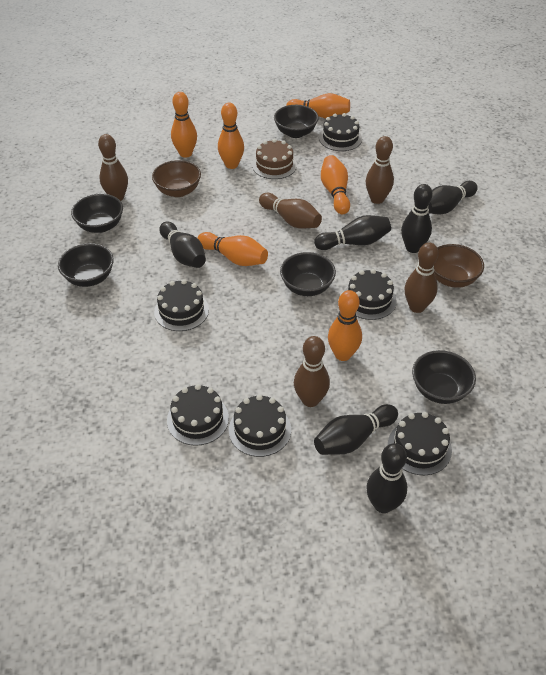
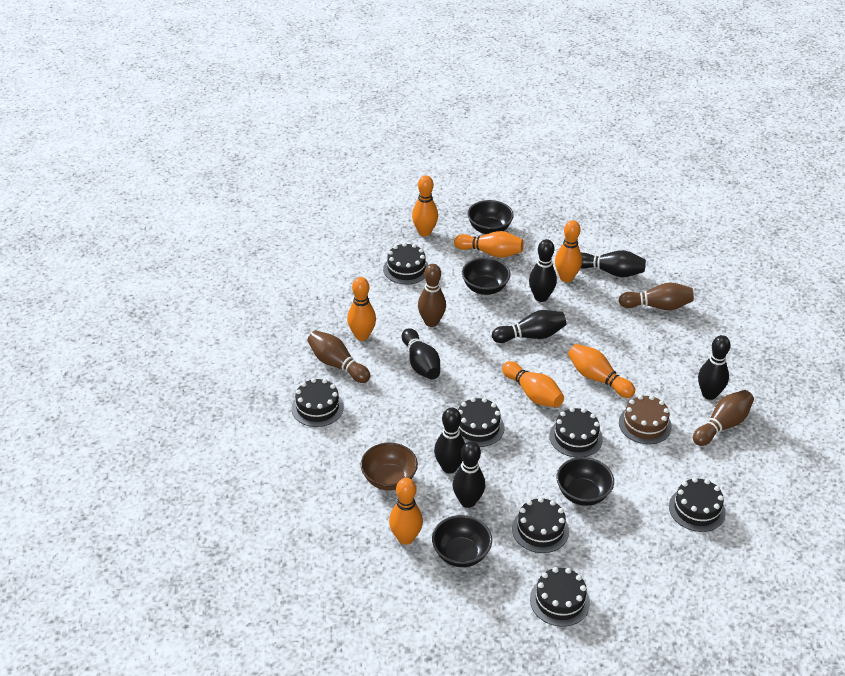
black bowl: [58,243,114,287] [71,194,123,233] [274,105,319,138] [280,252,336,296] [412,350,476,404] = 5 -> [432,515,492,567] [462,257,510,295] [467,200,514,234] [556,457,614,506] = 4
black bowling pin: [159,222,206,268] [314,215,391,250] [314,404,398,455] [366,443,407,513] [401,184,433,253] [428,181,478,215] = 6 -> [402,328,440,380] [434,408,465,473] [453,441,485,508] [492,310,566,343] [529,239,557,302] [581,250,646,277] [698,335,731,400] = 7
black cake: [154,279,209,331] [167,384,229,446] [229,394,291,457] [319,113,362,151] [344,269,397,320] [388,412,452,475] = 6 -> [292,378,344,427] [383,243,428,285] [458,397,504,447] [512,497,569,553] [530,567,590,627] [549,407,603,458] [669,477,726,532] = 7
brown bowl: [152,160,201,197] [434,244,484,288] = 2 -> [360,443,418,490] = 1
brown bowling pin: [98,134,128,201] [259,193,322,229] [294,336,330,407] [366,136,394,204] [404,243,439,313] = 5 -> [307,331,370,383] [418,264,446,327] [619,282,694,310] [693,390,754,446] = 4
orange bowling pin: [171,92,197,158] [198,232,268,266] [218,103,244,169] [286,93,350,119] [321,155,350,214] [328,290,362,361] = 6 -> [347,277,376,341] [389,478,423,545] [412,175,438,237] [454,231,524,258] [502,361,564,407] [555,220,582,282] [568,344,635,398] = 7

